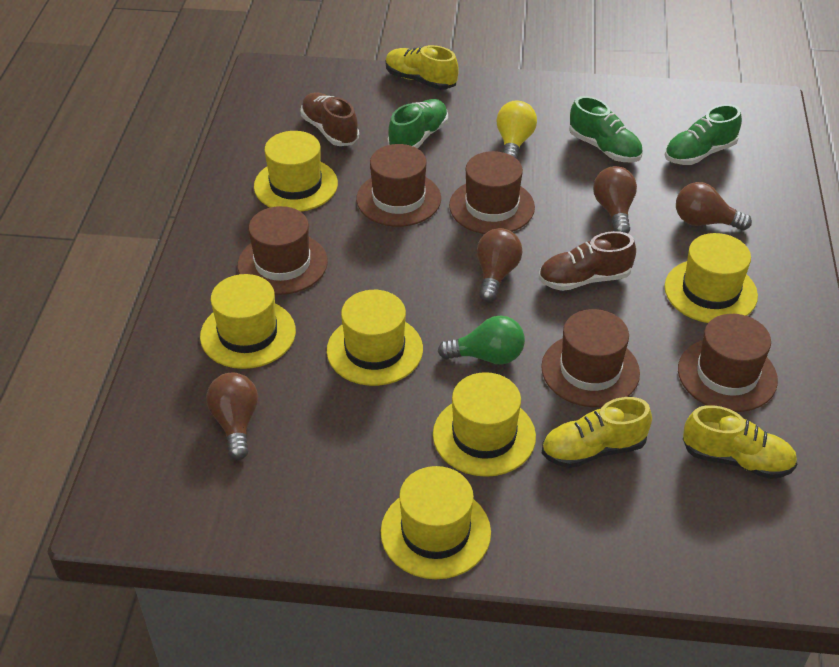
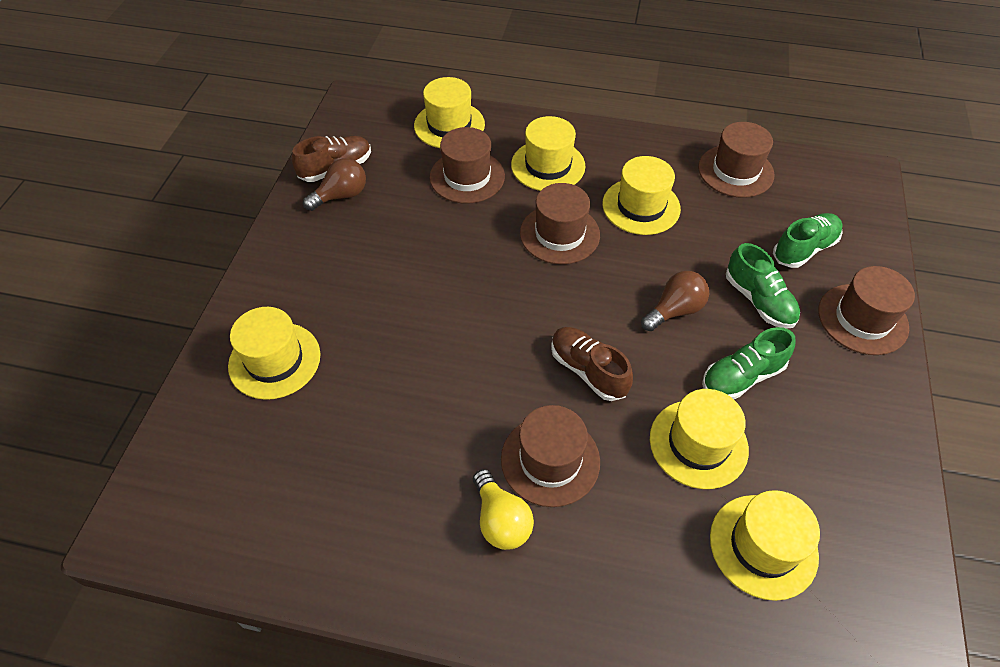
brown light bulb: [206,373,258,460] [477,228,523,302] [593,166,637,233] [676,182,752,230] = 4 -> [303,158,366,211] [641,271,709,331] = 2
green light bulb: [438,315,525,364] = 1 -> none = 0
yellow shoe: [386,45,459,90] [542,397,652,468] [683,405,797,479] = 3 -> none = 0

